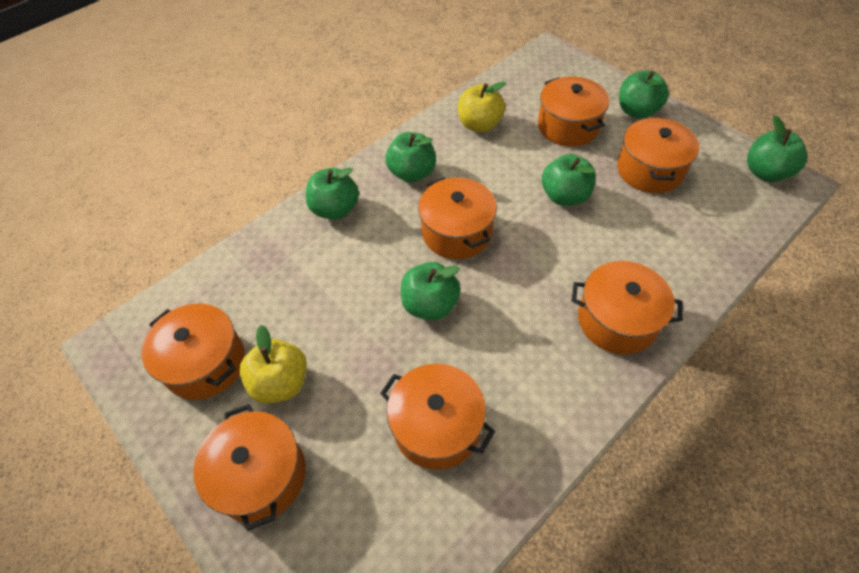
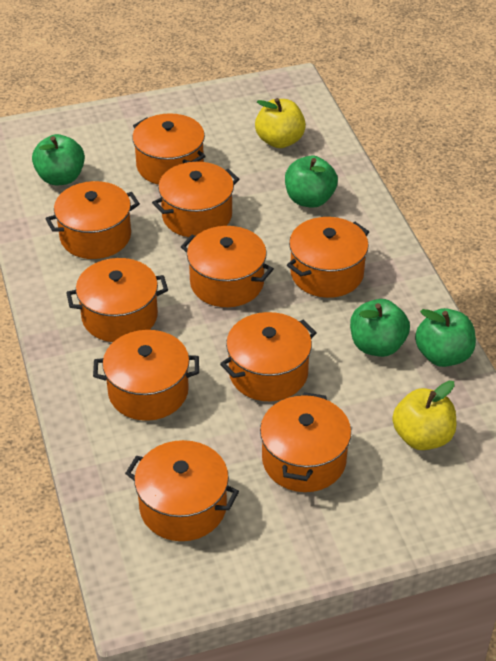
green apple: [306,167,359,220] [385,132,436,183] [401,262,461,321] [542,154,596,206] [619,70,669,119] [747,115,807,182] = 6 -> [32,134,85,185] [285,156,338,208] [350,299,410,357] [415,308,476,367] = 4
orange pot: [141,304,245,400] [193,404,306,531] [380,364,495,470] [418,177,497,259] [538,77,609,146] [572,261,683,354] [617,117,699,193] = 7 -> [45,181,140,259] [66,258,168,342] [93,330,199,421] [125,440,239,541] [132,113,206,185] [152,162,239,237] [181,226,274,307] [220,312,317,401] [260,392,351,492] [287,217,369,298] = 10

